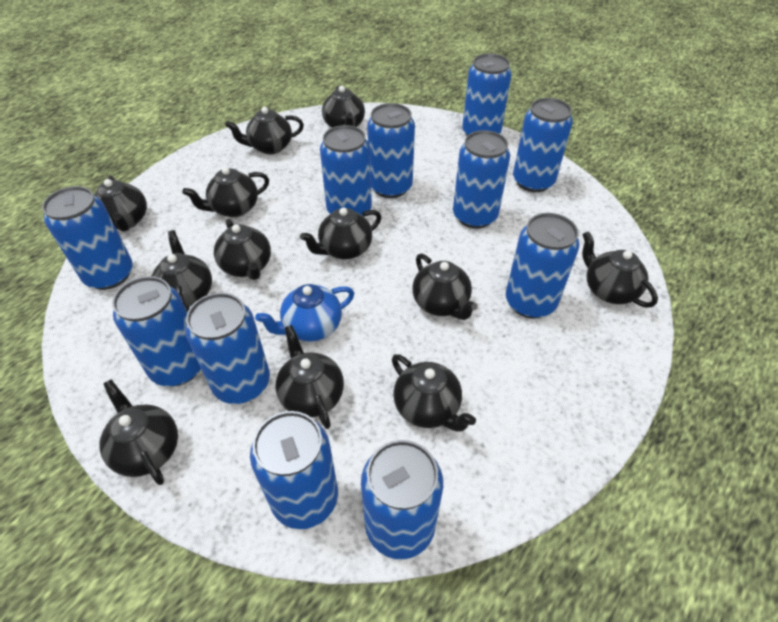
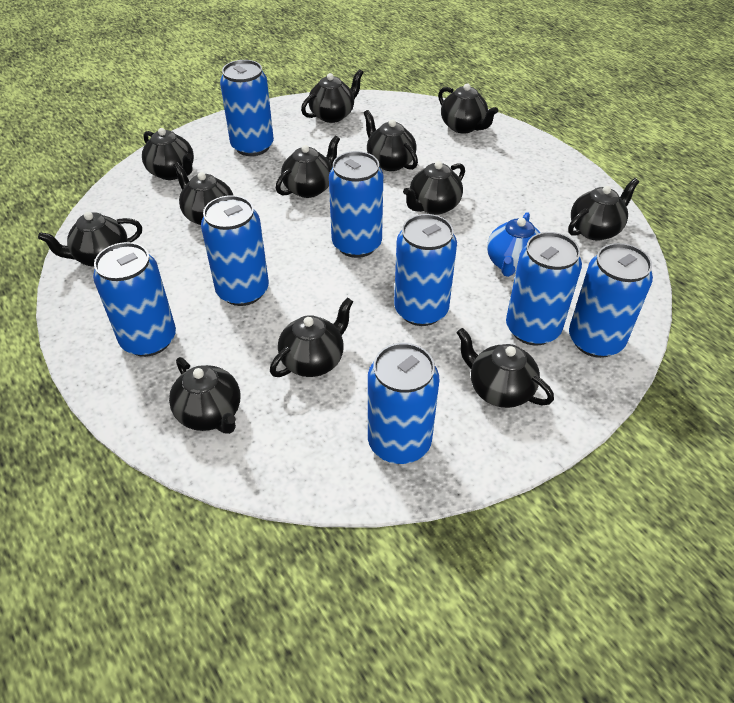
blue can: [42,186,133,290] [112,276,201,386] [185,293,270,404] [250,411,338,529] [320,125,372,217] [361,440,443,559] [367,103,415,198] [453,130,510,229] [462,53,511,136] [506,213,579,319] [513,98,573,192] = 11 -> [93,242,176,357] [201,195,269,306] [220,60,274,156] [329,151,383,258] [368,343,439,464] [394,214,457,326] [506,232,582,345] [569,243,653,358] = 8

